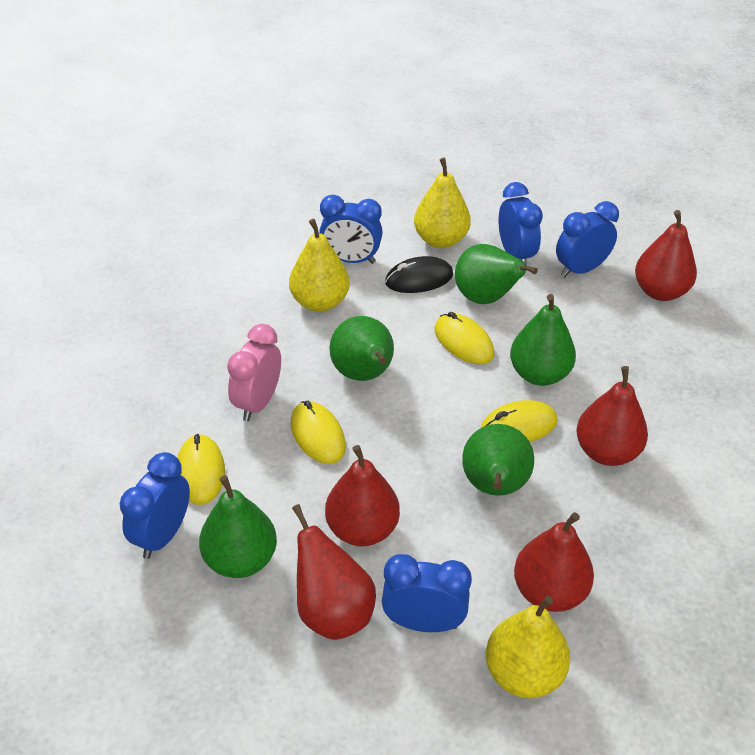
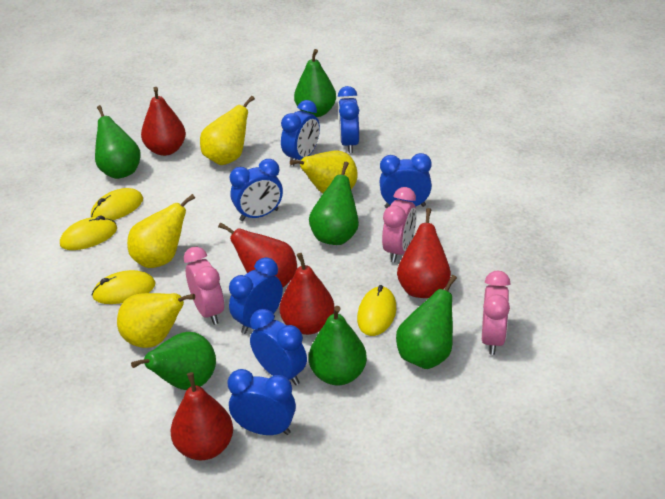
black mouse: [385,256,453,293] = 1 -> none = 0
blue clock: [120,452,190,559] [319,195,383,264] [382,554,472,632] [499,182,543,266] [556,201,619,278] = 5 -> [227,369,296,435] [229,257,283,334] [230,159,283,221] [250,309,307,385] [281,100,320,166] [338,86,359,153] [379,153,432,209] = 7
green pear: [199,475,277,578] [329,316,394,381] [455,244,538,304] [462,424,534,496] [510,294,576,386] = 5 -> [95,105,140,179] [131,332,216,390] [294,49,336,117] [309,162,359,245] [309,306,367,386] [396,275,457,369] = 6
pink clock: [227,324,281,421] = 1 -> [184,247,224,325] [382,187,417,262] [482,271,510,355] = 3
yellow pear: [289,219,350,312] [414,158,471,248] [486,596,570,698] = 3 -> [117,293,195,348] [127,194,195,268] [200,96,255,165] [290,151,358,194] = 4

